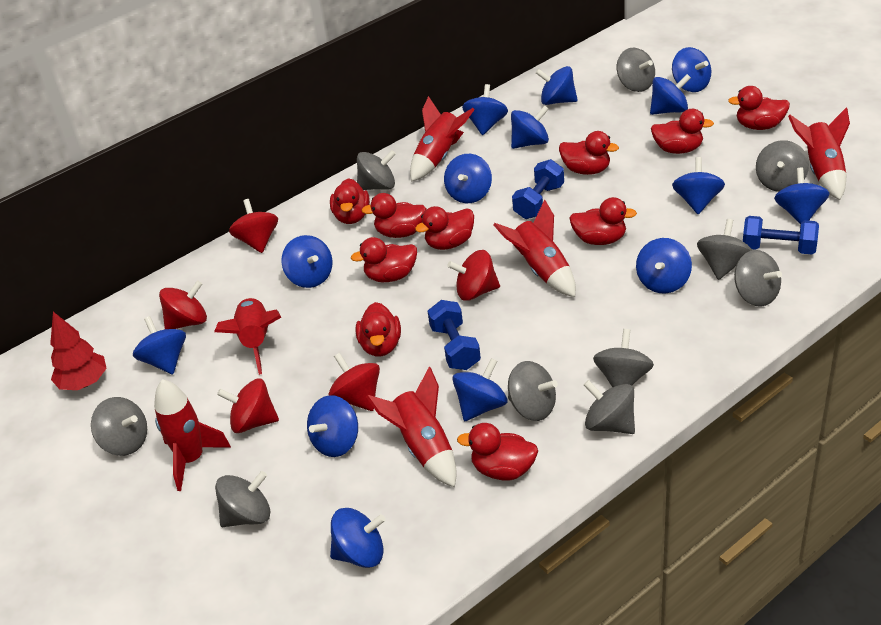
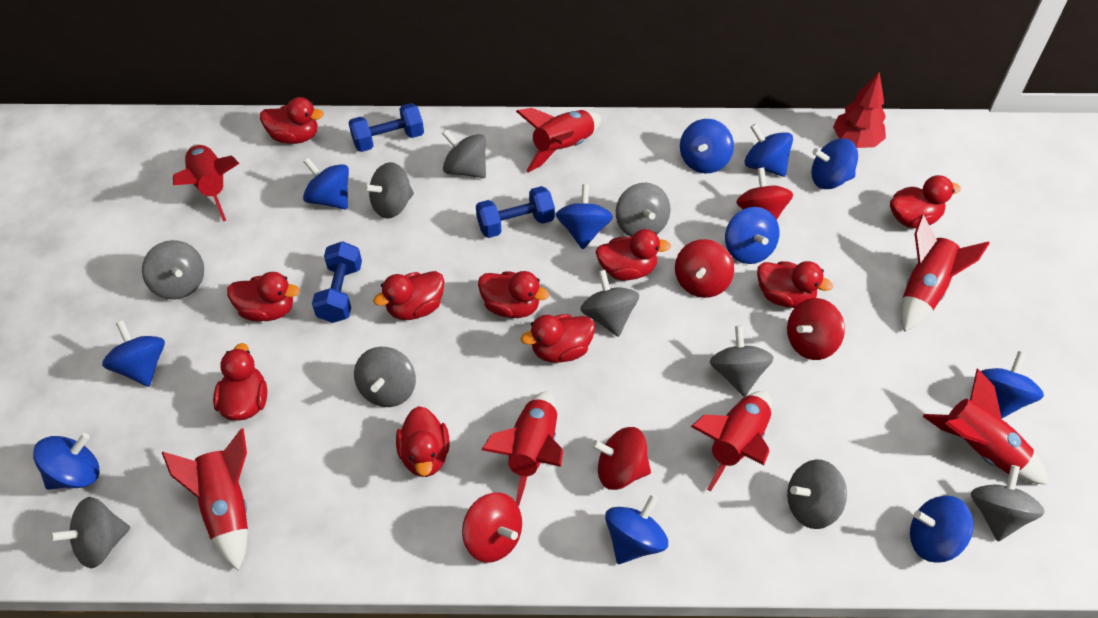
blue spinning top: [133,316,186,374] [281,235,333,288] [307,395,358,457] [330,508,385,568] [444,154,492,203] [452,358,508,421] [462,84,508,135] [511,106,549,149] [536,66,578,105] [636,238,692,294] [650,74,691,115] [672,47,711,92] [672,157,725,214] [774,167,830,224] = 14 -> [33,433,99,490] [102,320,165,387] [303,158,349,209] [556,184,613,249] [605,494,668,564] [680,119,734,173] [725,207,779,264] [745,124,793,177] [811,138,858,189] [910,495,973,563] [981,351,1044,418] = 11
red rocket: [154,379,231,491] [214,298,281,375] [366,367,457,487] [410,96,475,182] [493,200,576,297] [788,107,850,200] = 6 -> [162,428,248,571] [173,144,240,222] [481,391,563,506] [516,108,601,173] [691,391,772,492] [901,215,990,332] [923,369,1048,484] = 7

